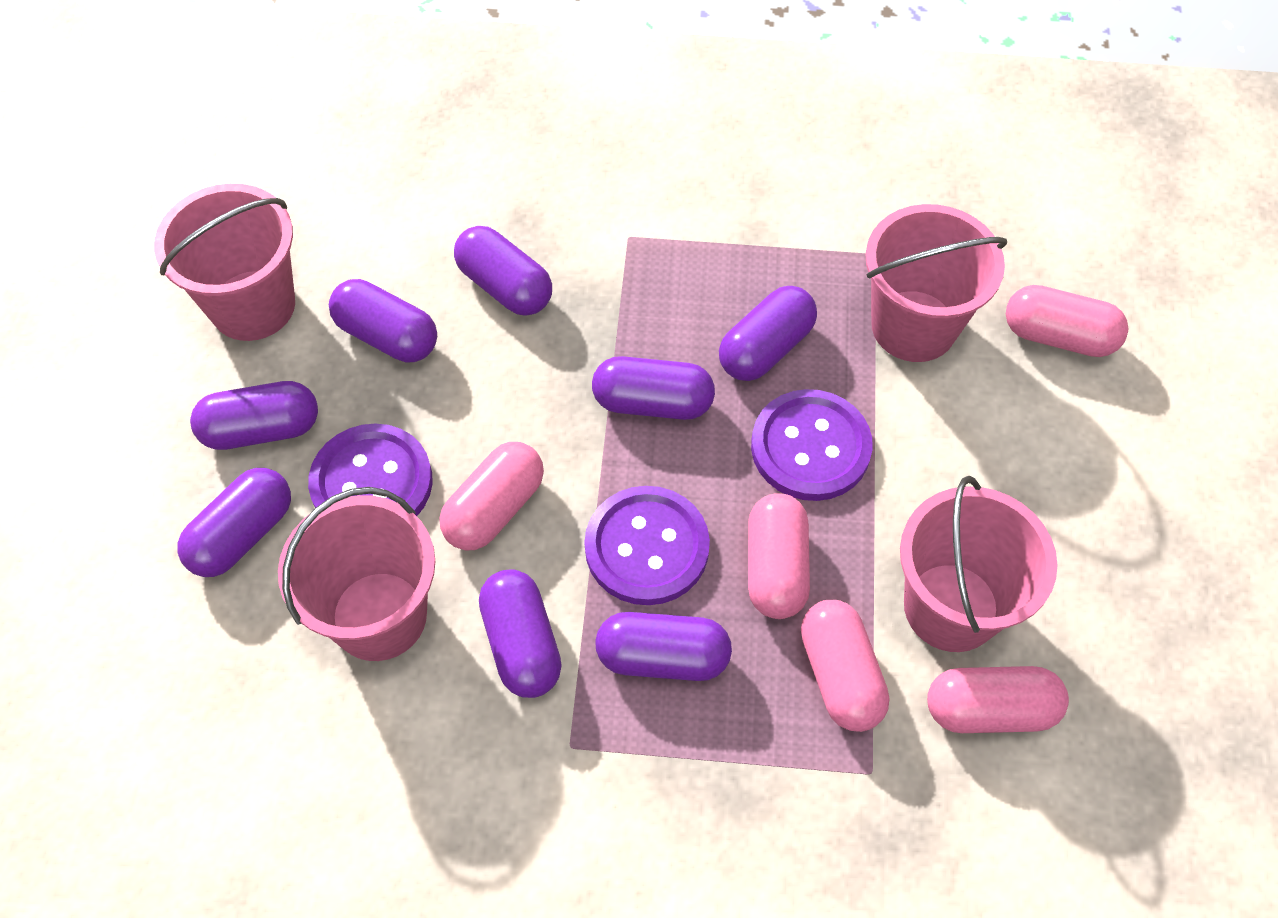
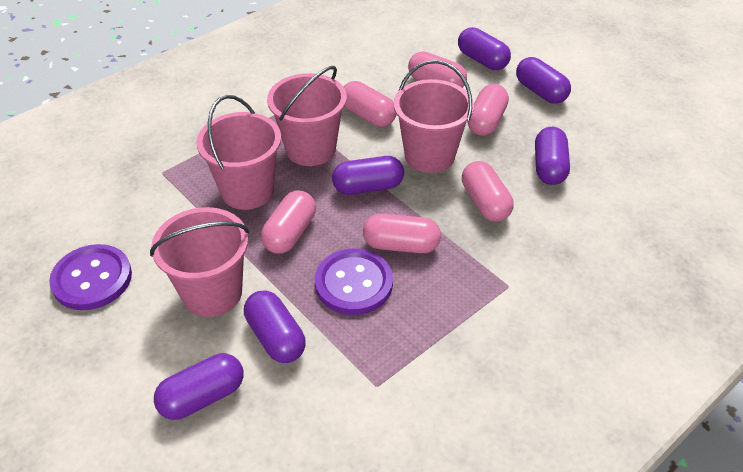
pink capsule: [439,442,544,550] [748,493,810,619] [801,600,889,732] [927,666,1069,733] [1006,285,1128,357] = 5 -> [261,190,316,254] [343,81,396,127] [363,214,441,253] [408,51,467,88] [462,161,513,222] [467,84,509,136] = 6
purple button: [308,423,433,516] [584,486,710,605] [751,389,872,501] = 3 -> [49,244,132,310] [315,248,393,315] = 2
purple capsule: [177,468,291,577] [190,381,318,450] [329,279,437,362] [454,226,552,315] [479,569,562,698] [592,356,715,420] [595,612,732,681] [719,286,817,381] = 8 -> [154,353,243,420] [244,290,306,363] [332,156,404,195] [458,27,511,70] [516,57,571,104] [535,127,570,185] = 6

